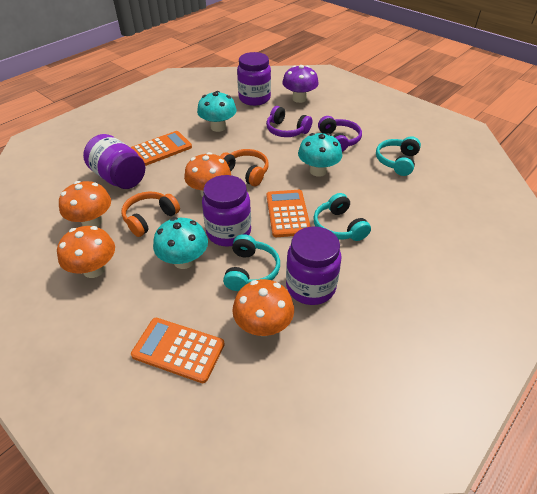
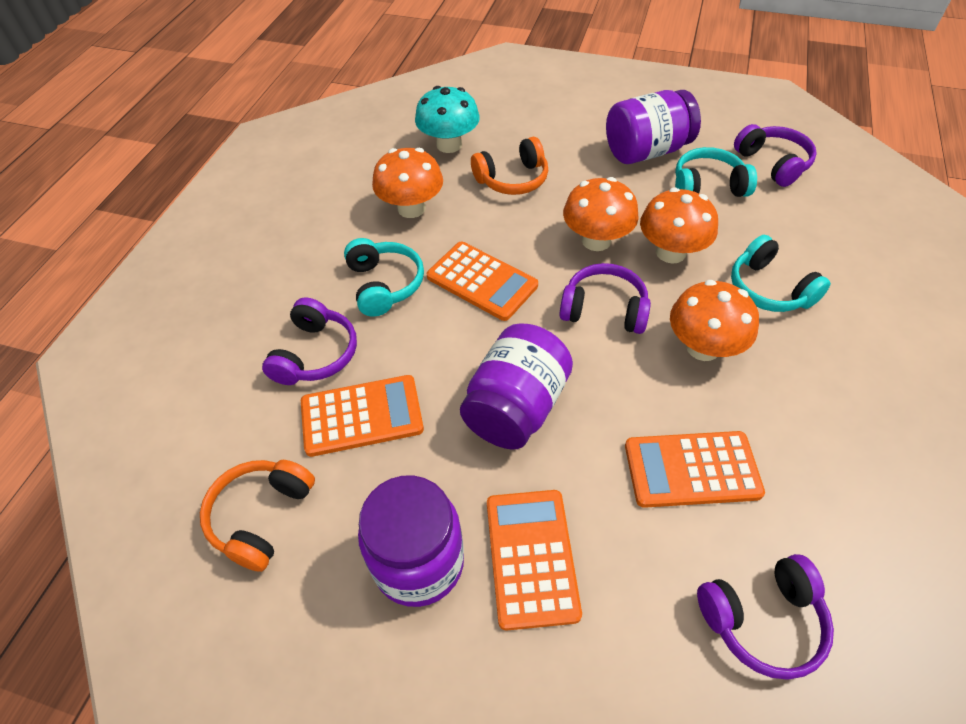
orange calculator: [131,131,192,166] [131,318,225,383] [267,190,311,237] = 3 -> [301,375,424,457] [427,242,538,321] [487,490,582,631] [625,431,765,508] = 4
purple headphones: [266,106,312,137] [318,116,362,152] = 2 -> [262,297,357,385] [559,263,651,334] [697,554,834,680] [734,124,817,187] = 4
purple jar: [83,134,145,189] [202,175,251,247] [237,52,271,106] [286,226,341,305] = 4 -> [358,475,464,607] [460,323,573,450] [606,90,701,164] = 3
purple mushroom: [282,65,319,103] = 1 -> none = 0
turquoise mushroom: [153,217,208,269] [197,91,237,132] [298,133,342,177] = 3 -> [415,86,480,153] = 1

